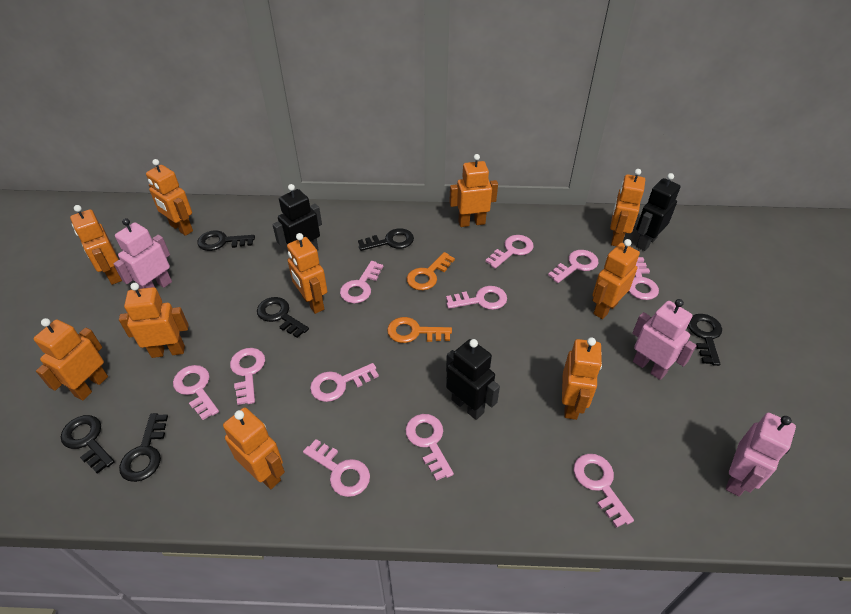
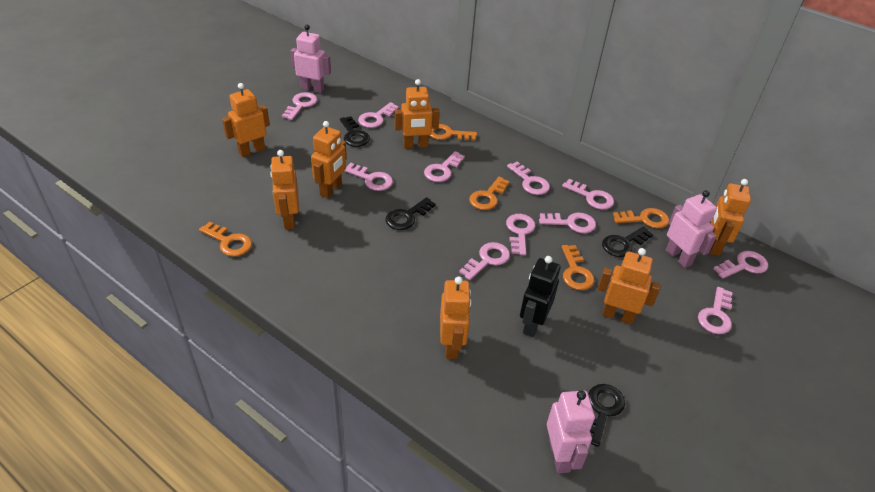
black key: [61,415,115,474] [119,413,168,482] [197,230,255,251] [257,297,309,338] [358,228,414,251] [688,314,722,366] = 6 -> [340,116,370,147] [385,197,436,230] [588,384,625,447] [602,227,653,257] = 4
black robot: [272,184,322,251] [446,339,500,420] [636,173,680,251] = 3 -> [520,256,561,337] = 1
orange key: [387,317,452,343] [407,252,455,290] = 2 -> [199,222,252,257] [429,124,477,141] [469,177,510,210] [562,245,594,290] [613,208,669,228] = 5
orange robot: [34,318,108,401] [70,205,122,285] [119,283,189,358] [146,159,193,236] [223,407,285,489] [287,233,327,314] [449,154,498,227] [562,337,602,420] [592,239,640,319] [610,169,645,246] = 10 -> [222,83,270,157] [270,150,299,229] [311,121,347,198] [395,79,440,149] [440,276,471,359] [598,248,661,324] [710,179,751,256] = 7

